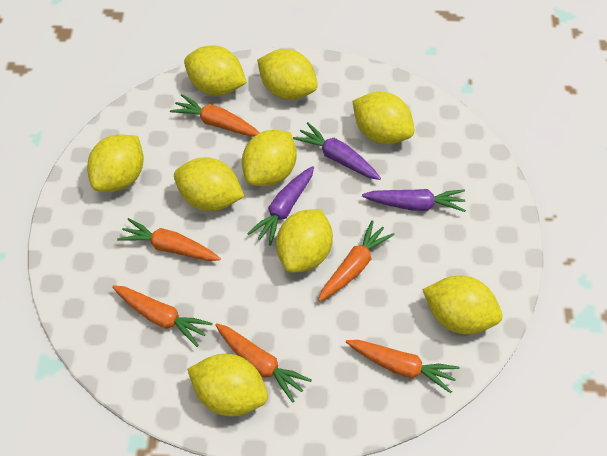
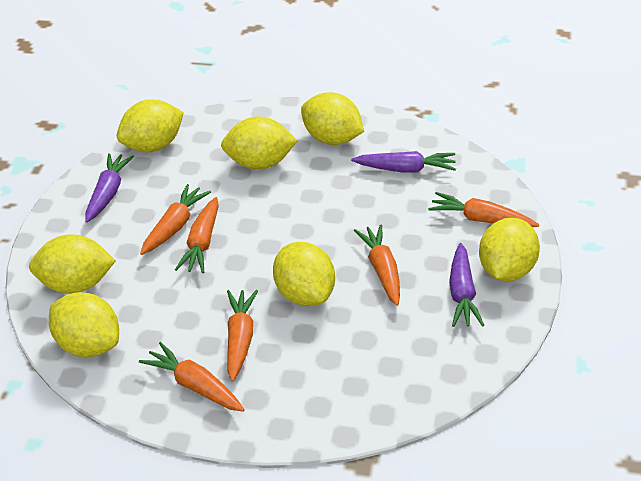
yellow lemon: [87,134,144,192] [174,157,244,211] [184,45,247,95] [187,354,268,416] [242,130,297,186] [257,49,318,100] [276,209,333,273] [353,92,415,144] [422,276,502,334] = 9 -> [29,234,116,294] [49,292,119,357] [117,99,184,152] [221,117,298,170] [273,242,335,306] [301,92,364,145] [479,218,540,281] = 7

